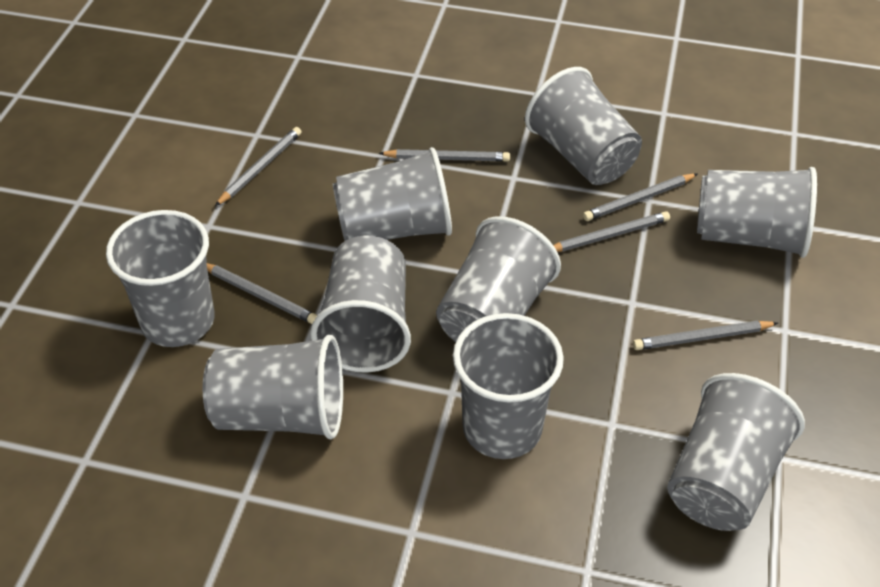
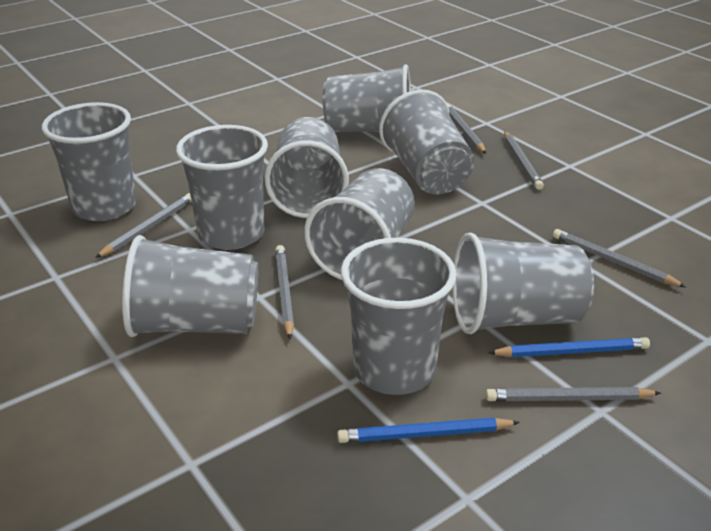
blue pencil: none = 0 -> [337,418,520,443] [488,337,650,357] = 2

